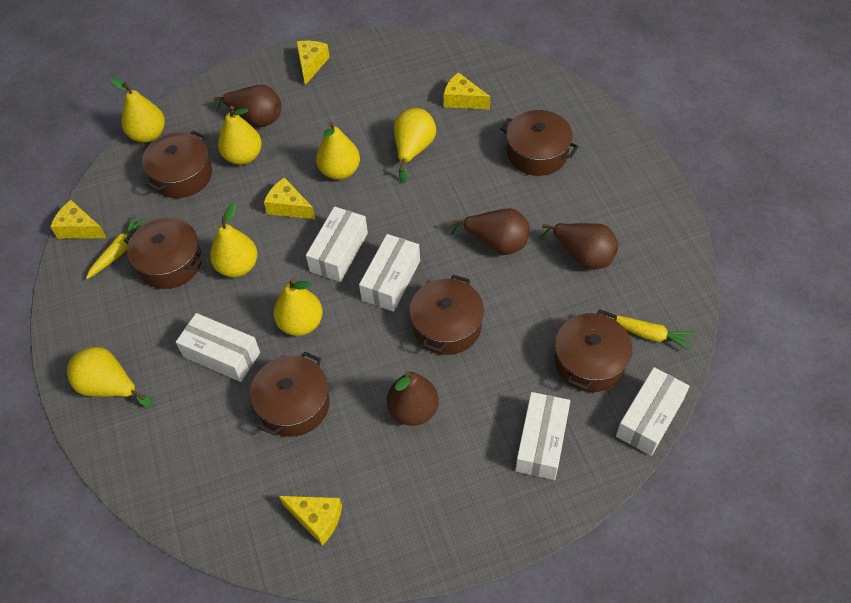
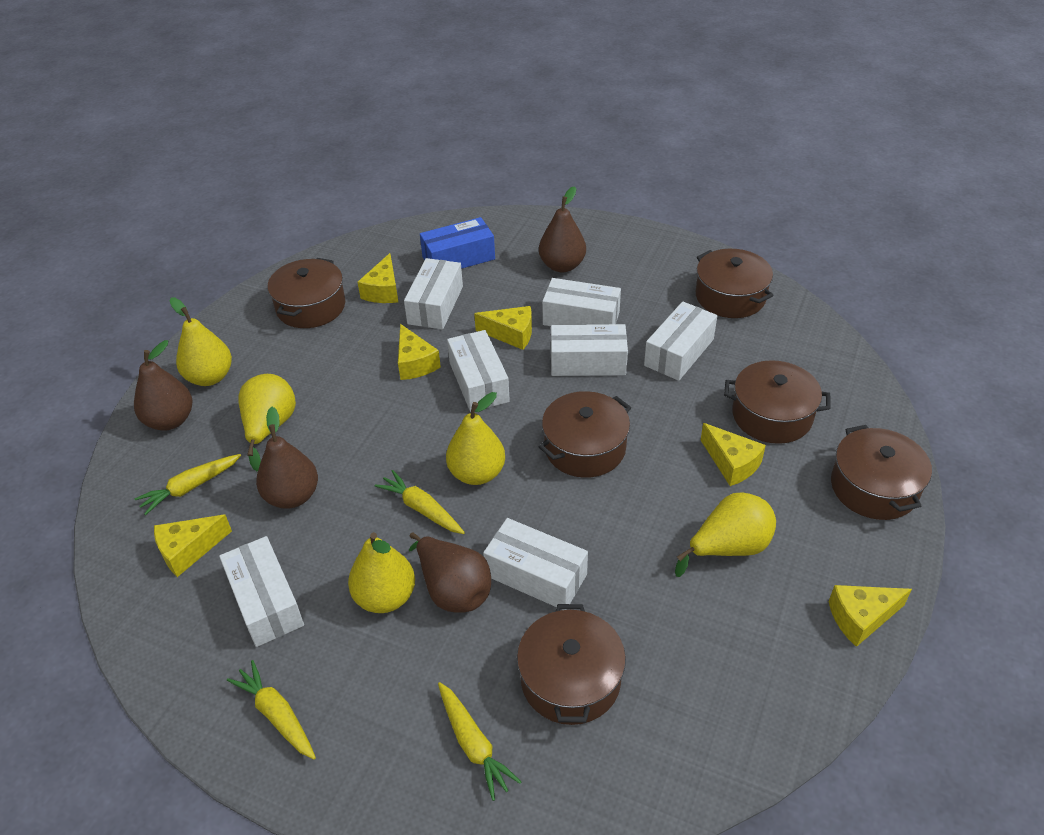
blue box: none = 0 -> [420,217,495,269] = 1
white box: [176,313,260,382] [306,206,368,282] [359,234,420,312] [515,392,570,480] [616,367,690,456] = 5 -> [219,536,304,647] [404,258,463,329] [447,330,510,412] [483,518,588,610] [542,278,621,326] [551,324,628,376] [644,301,717,381] = 7
yellow carrot: [86,216,143,279] [605,315,695,351] = 2 -> [134,454,241,515] [227,660,316,759] [374,470,465,534] [438,682,521,801] = 4
yellow cheese: [50,200,106,239] [264,177,315,219] [279,496,342,546] [296,41,330,85] [444,72,490,110] = 5 -> [154,515,232,577] [358,253,398,303] [398,324,441,380] [474,306,532,350] [701,423,766,486] [828,585,912,647] = 6
yellow pear: [67,347,153,407] [109,77,165,143] [210,203,258,277] [218,106,262,165] [273,278,323,336] [316,122,360,180] [394,108,436,183] = 7 -> [170,297,232,386] [238,374,296,471] [348,532,415,613] [446,392,505,485] [675,493,776,577] = 5

